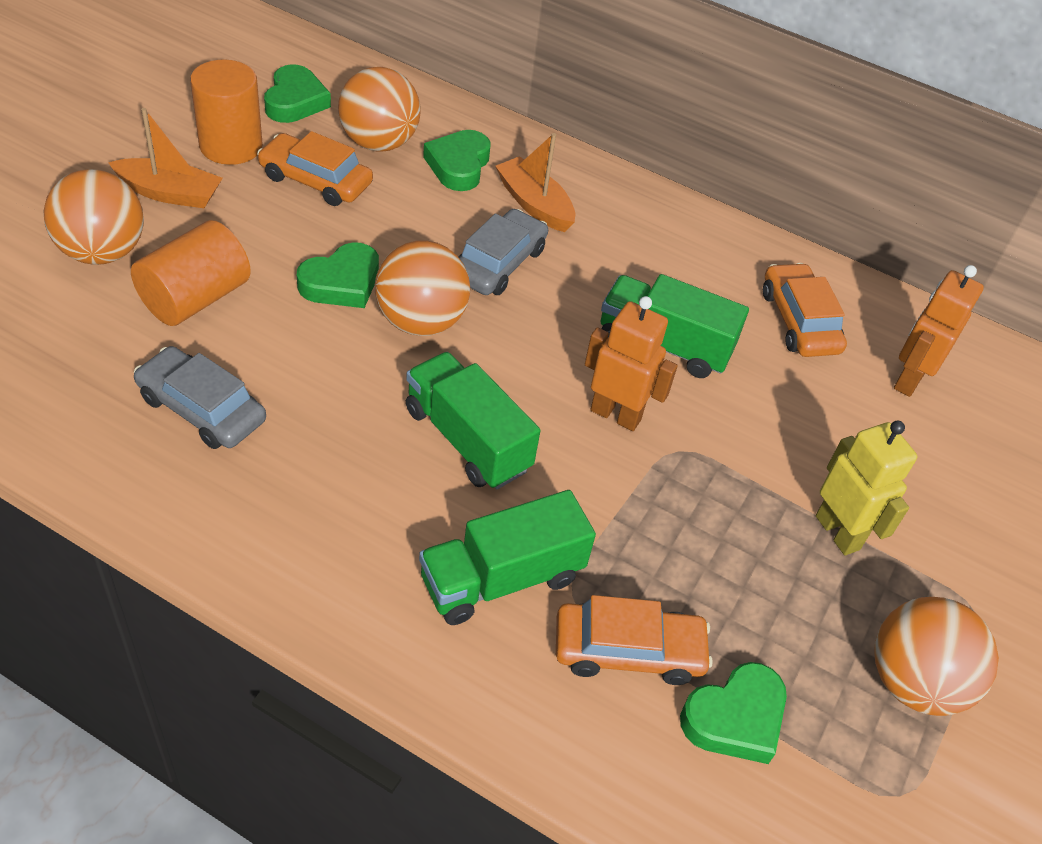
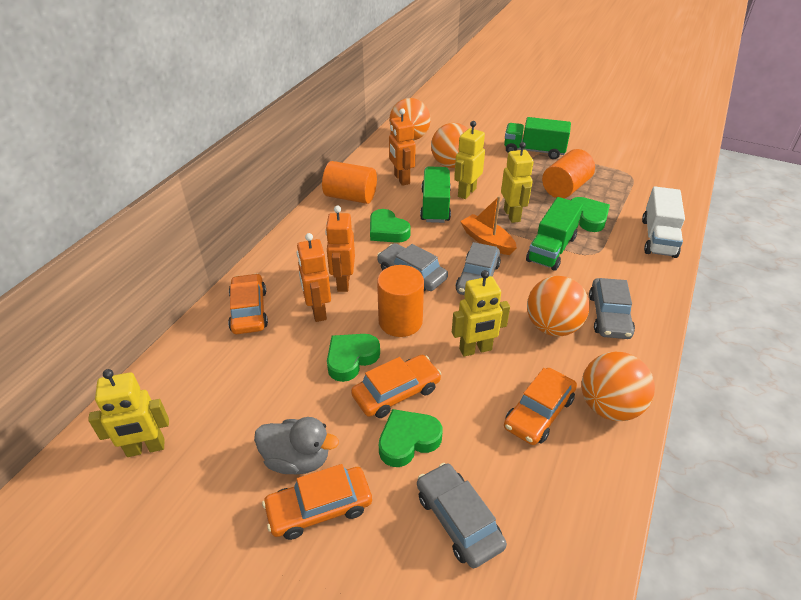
grey car: [134,346,266,449] [458,209,548,295] = 2 -> [377,243,448,291] [417,463,507,568] [455,242,501,295] [589,278,635,339] = 4
grey duck: none = 0 -> [254,417,339,475] = 1
orange boat: [108,108,223,208] [495,133,575,232] = 2 -> [460,196,517,255] = 1
orange car: [257,131,373,206] [556,595,713,685] [763,263,847,357] = 3 -> [228,273,268,334] [262,464,372,540] [351,355,441,418] [504,368,577,445] = 4
orange cylinder: [131,220,251,326] [190,60,263,165] = 2 -> [322,161,377,204] [377,265,424,337] [542,149,595,198] = 3
orange robot: [585,296,678,431] [894,265,984,397] = 2 -> [297,233,331,322] [325,205,355,292] [389,108,416,186] = 3
white truck: none = 0 -> [642,186,685,258] = 1
yellow robot: [816,421,918,555] = 1 -> [88,369,169,457] [452,270,510,357] [454,121,485,199] [501,142,534,223] = 4

